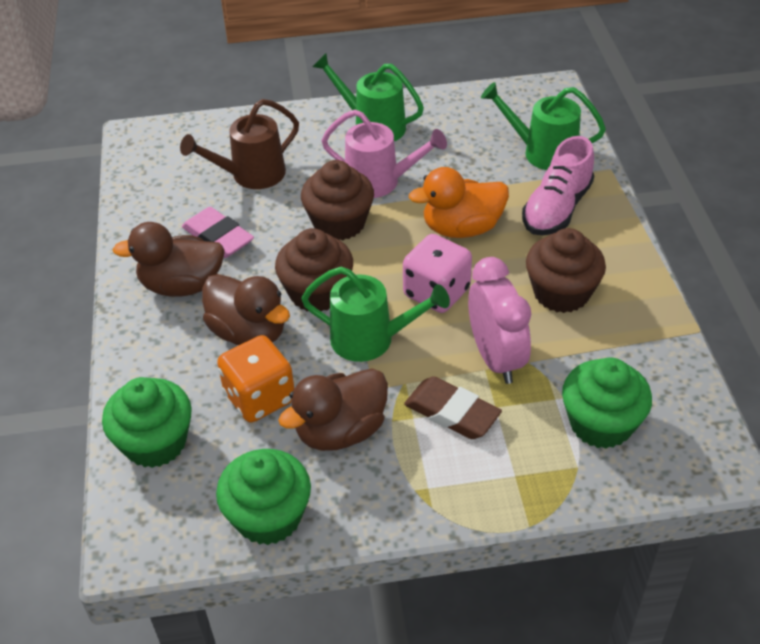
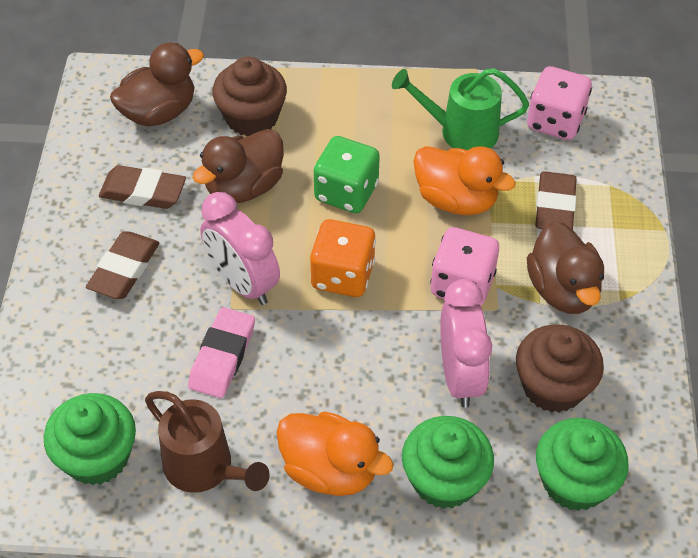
brown cupcake: [275,228,353,312] [301,160,374,240] [526,228,606,313] = 3 -> [212,57,287,136] [516,324,604,413] = 2
brown eraser: [404,376,502,439] = 1 -> [86,231,159,299] [99,165,186,209] [535,171,577,230] = 3
green dice: none = 0 -> [314,136,380,213] = 1
green watering can: [301,267,450,362] [313,53,424,141] [481,82,606,170] = 3 -> [392,68,529,151] = 1
orange duck: [409,167,509,238] = 1 -> [276,412,394,496] [414,146,516,215] = 2
pink clock: [468,257,531,384] = 1 -> [200,192,280,305] [440,279,492,408] = 2
pink dice: [403,234,472,313] = 1 -> [430,227,499,306] [527,66,592,140] = 2
pink shoe: [522,136,594,235] = 1 -> none = 0
pink watering can: [321,109,447,198] = 1 -> none = 0

